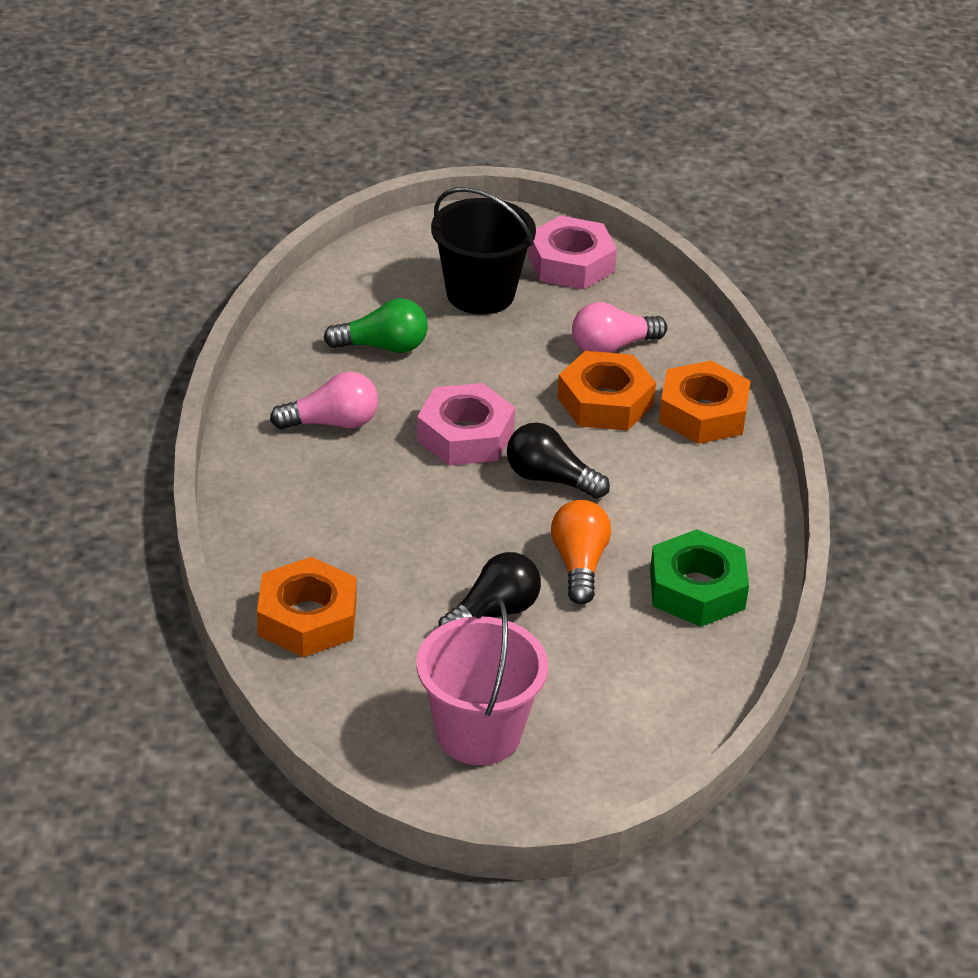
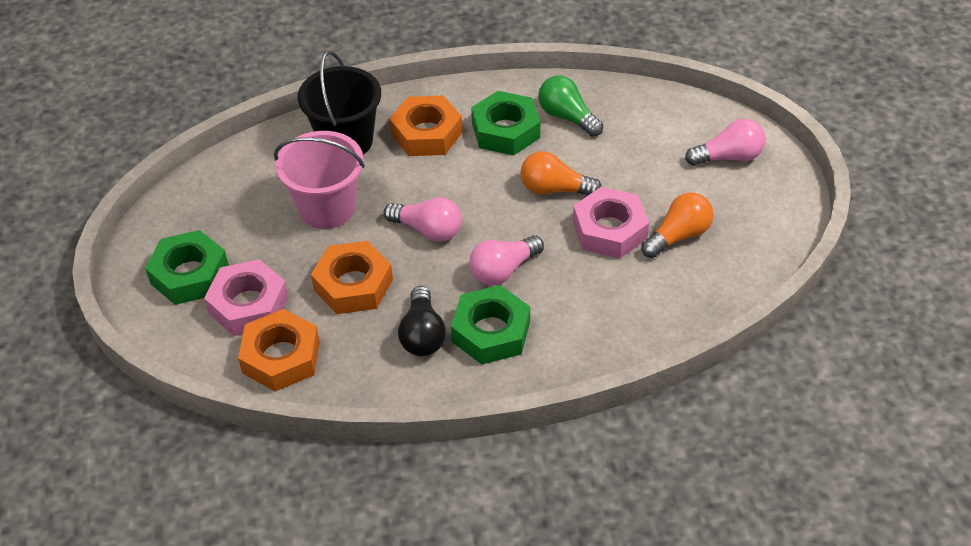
black light bulb: [438,552,541,628] [507,422,610,499] = 2 -> [398,286,446,356] = 1
green nut: [650,529,749,627] = 1 -> [145,230,229,305] [451,285,530,364] [471,91,540,155] = 3
orange light bulb: [551,500,611,605] = 1 -> [520,151,602,196] [641,192,713,258] = 2
pink light bulb: [270,372,378,430] [572,302,667,353] = 2 -> [384,197,462,242] [469,235,544,286] [685,119,766,166] = 3

